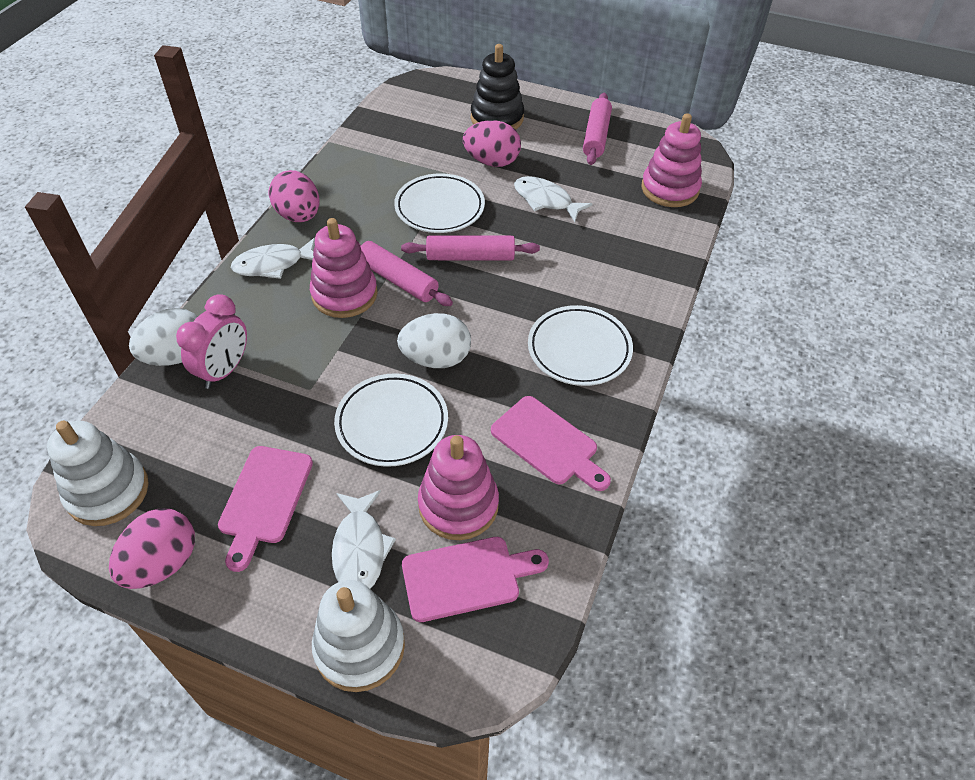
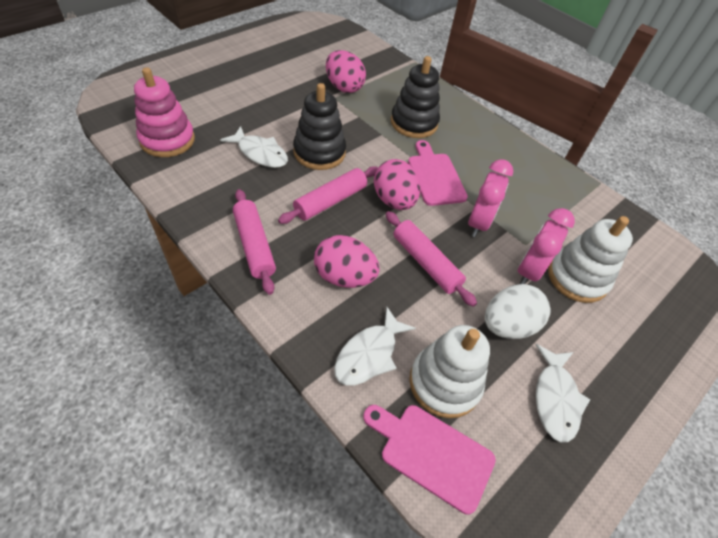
black stacking toy: [471,44,524,130] = 1 -> [293,83,346,170] [391,56,440,138] = 2
pink clock: [176,294,247,389] = 1 -> [468,159,513,237] [518,208,575,284] = 2
pink cutting board: [218,446,313,572] [402,537,549,622] [491,396,611,491] = 3 -> [363,405,496,515] [408,140,468,206] = 2
pink stacking toy: [310,218,378,318] [418,435,499,540] [641,113,702,207] = 3 -> [134,67,195,157] = 1
white egg: [129,308,198,366] [397,313,471,368] = 2 -> [485,284,551,339] = 1
white plate: [334,373,448,467] [394,173,485,233] [528,305,633,386] = 3 -> none = 0

